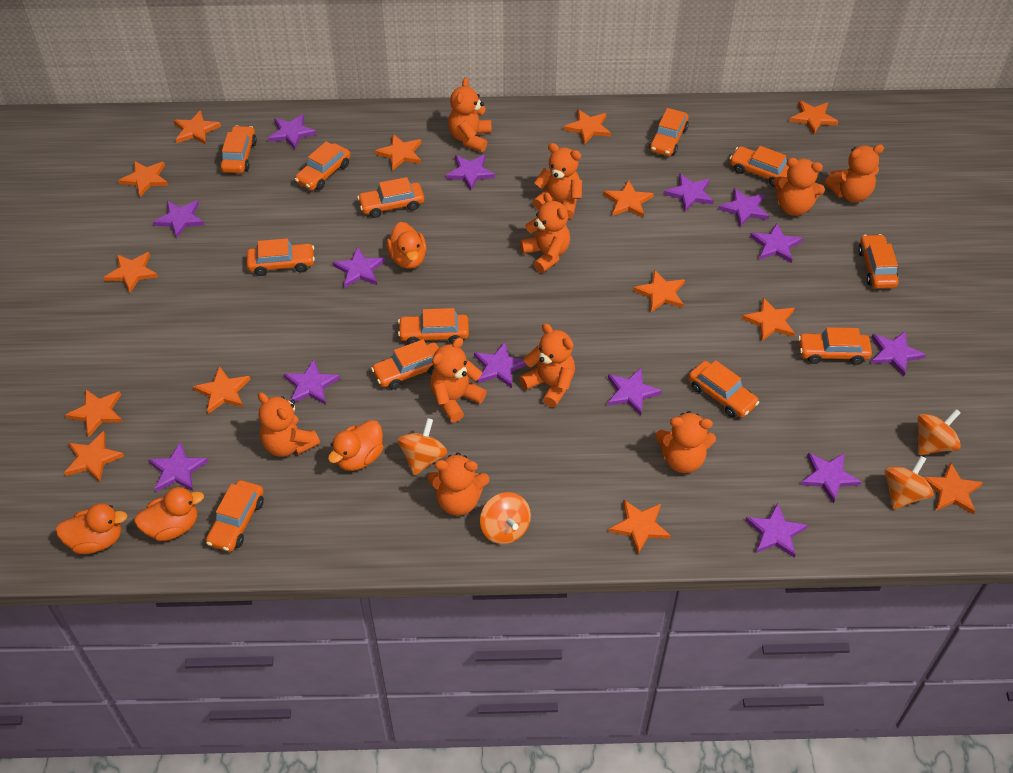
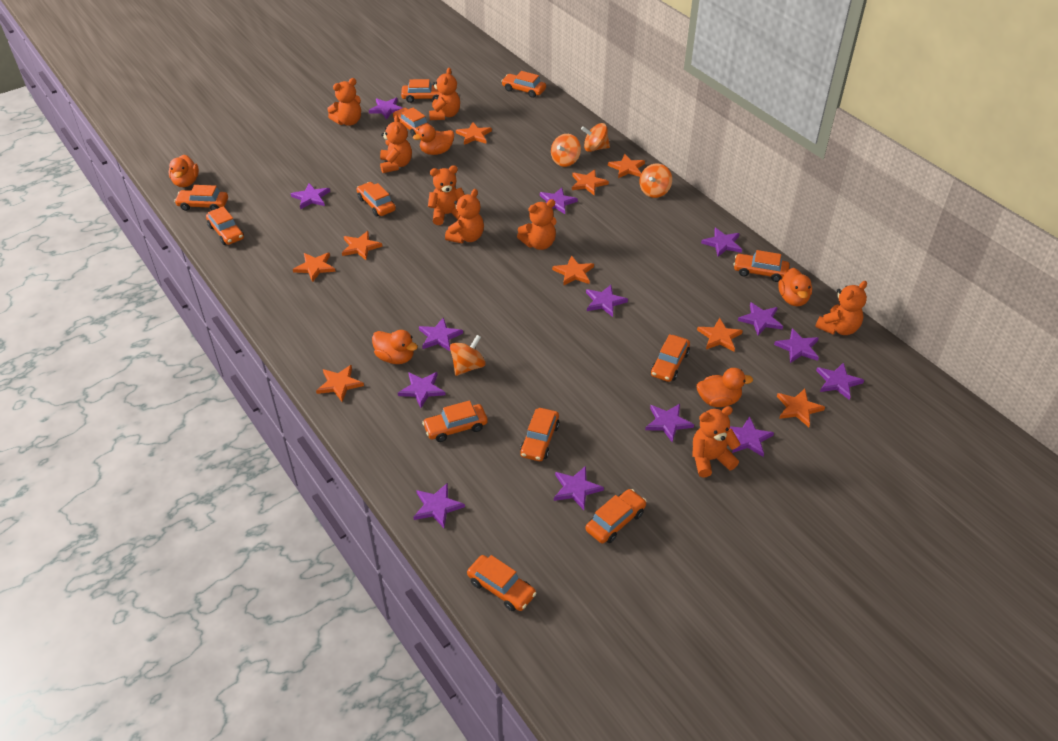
orange duck: [56,503,127,554] [134,487,204,541] [328,420,384,471] [386,222,426,269] = 4 -> [169,155,199,187] [372,330,418,364] [413,124,454,155] [697,368,753,407] [778,268,812,306] = 5
orange star: [64,431,124,482] [65,389,123,437] [104,252,158,293] [118,161,168,197] [173,110,221,145] [193,366,251,414] [375,134,421,171] [564,109,611,145] [603,180,654,218] [609,500,671,554] [633,269,685,312] [742,297,795,342] [790,100,838,134] [923,462,983,515] = 14 -> [293,252,336,282] [316,365,364,402] [342,231,382,260] [456,122,492,145] [552,255,594,286] [572,169,609,195] [608,154,645,178] [697,318,743,351] [777,389,825,427] = 9
orange teddy bear: [258,392,320,457] [428,453,489,516] [430,338,487,422] [448,77,492,152] [519,323,575,408] [520,192,570,273] [533,143,582,219] [655,411,716,473] [773,158,825,216] [825,144,884,202] = 10 -> [327,78,361,126] [380,115,412,173] [428,165,465,225] [429,68,460,120] [445,189,484,244] [517,199,557,250] [692,406,740,477] [815,281,867,335] = 8

